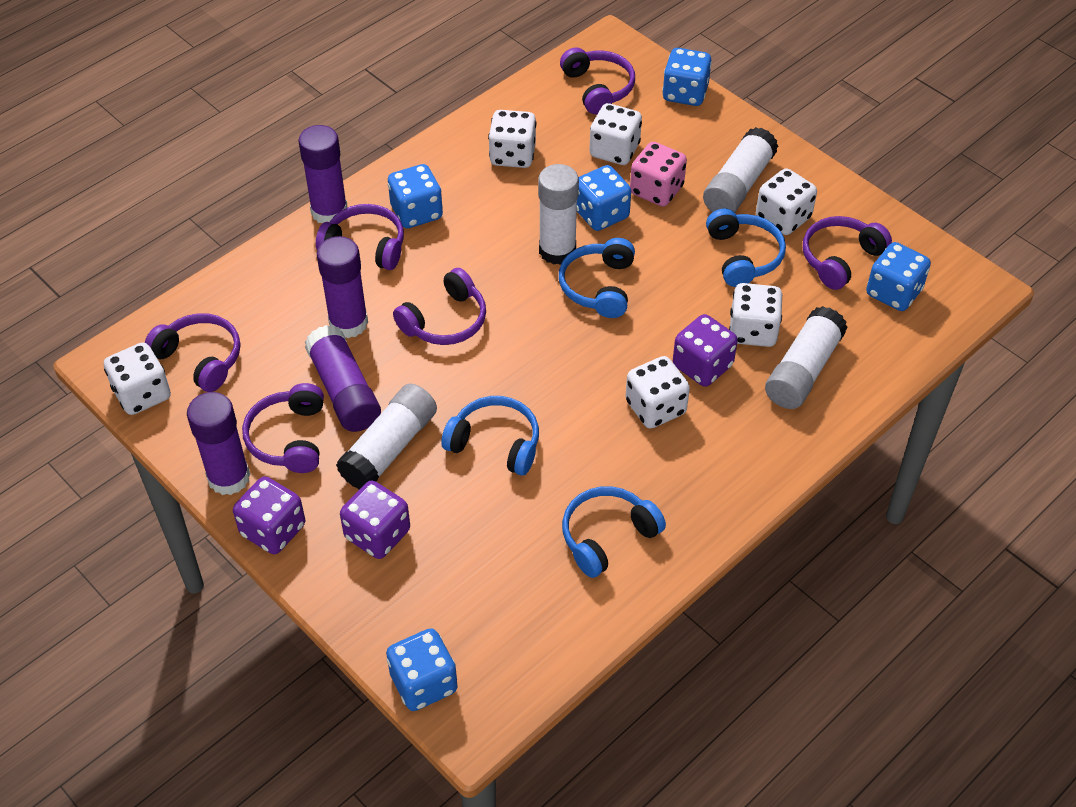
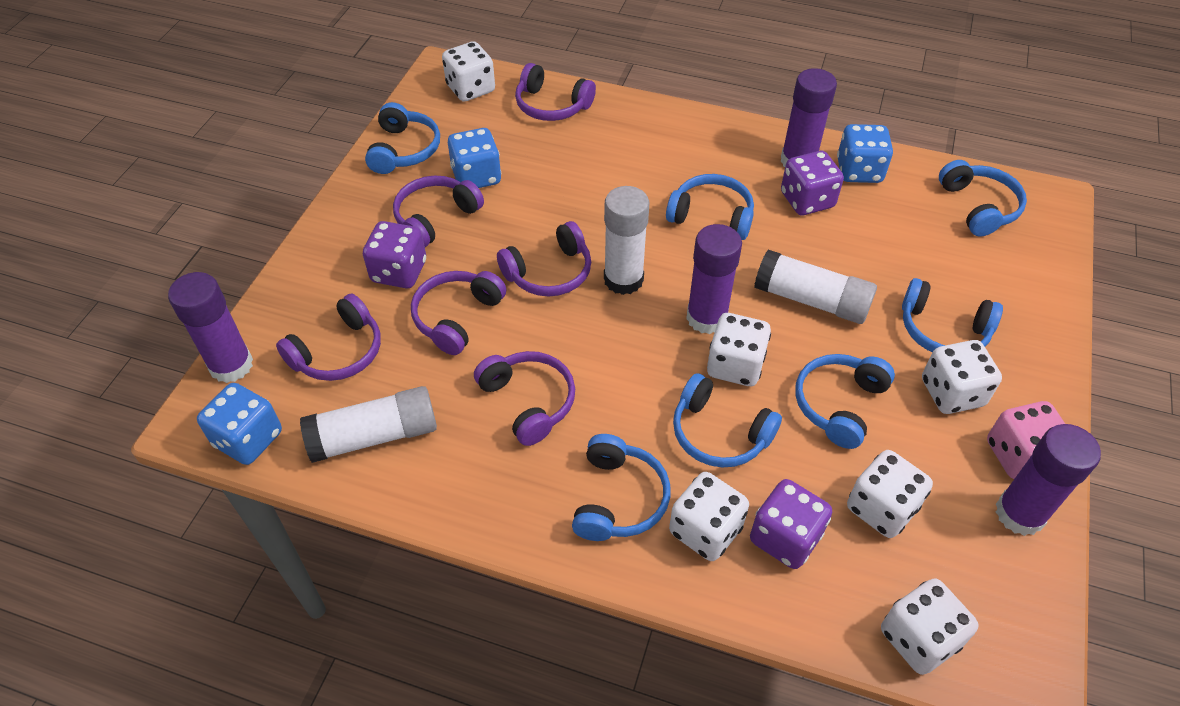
blue dice: [386,628,458,711] [388,164,443,228] [577,165,631,231] [662,48,712,106] [866,242,931,311] = 5 -> [197,383,282,465] [448,128,501,188] [837,124,893,183] = 3
blue headphones: [441,396,539,476] [559,238,635,318] [562,486,666,578] [706,209,786,287] = 4 -> [365,102,440,174] [572,434,671,541] [666,174,754,240] [673,373,782,468] [795,354,895,449] [902,278,1003,352] [939,160,1027,237] = 7
white glue stick: [336,383,437,489] [538,164,579,265] [703,127,778,213] [765,306,848,409] = 4 -> [300,386,437,463] [604,186,649,295] [754,250,877,324] = 3

